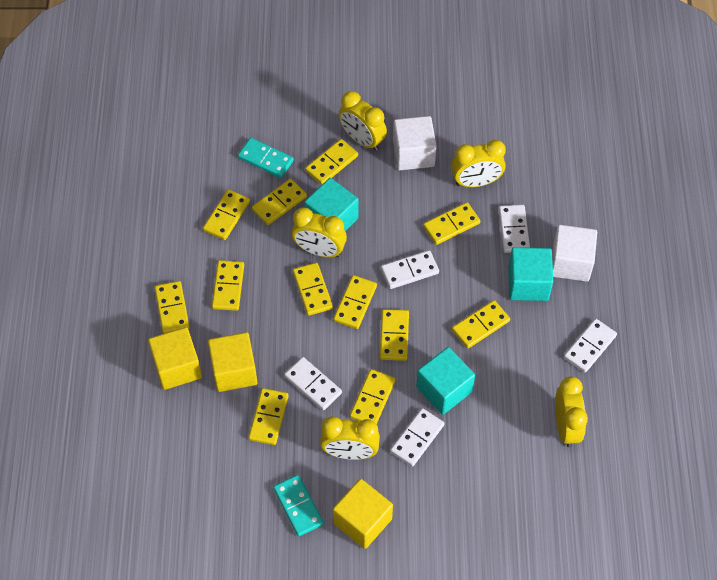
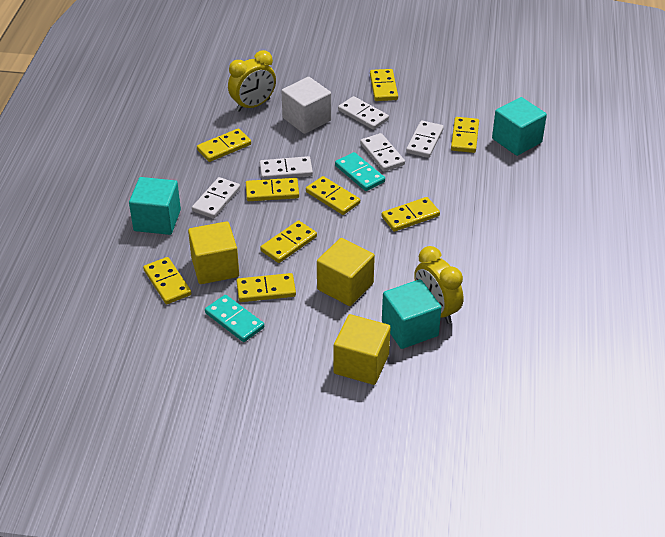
white cube: [393,116,437,170] [552,225,597,282] = 2 -> [282,77,331,134] = 1
yellow clock: [292,207,347,257] [320,416,380,460] [339,91,387,151] [451,140,506,187] [555,377,588,447] = 5 -> [228,50,276,112] [414,246,463,324] = 2
yellow domino: [154,281,190,334] [203,189,250,240] [212,260,244,311] [248,388,289,445] [252,179,307,225] [293,262,333,316] [305,139,358,185] [333,275,377,329] [350,369,395,424] [380,309,409,361] [423,202,480,245] [452,300,510,348] = 12 -> [143,257,191,304] [197,128,251,162] [237,273,296,302] [246,178,299,201] [260,221,317,263] [306,176,360,215] [370,69,398,101] [382,197,440,232] [451,117,479,153] = 9

